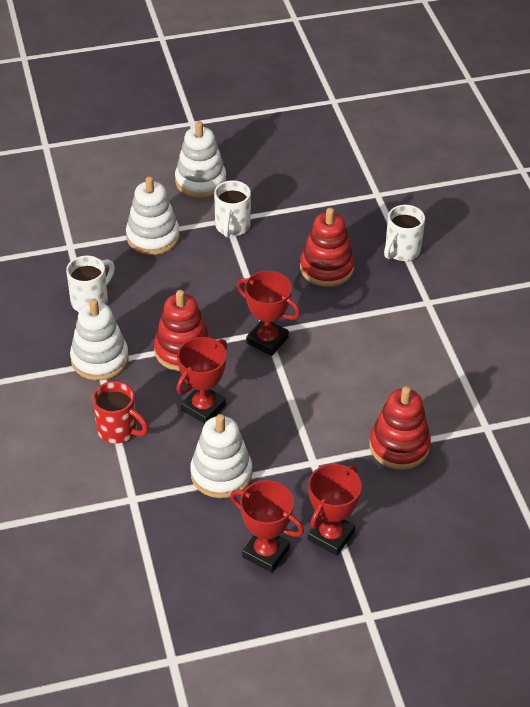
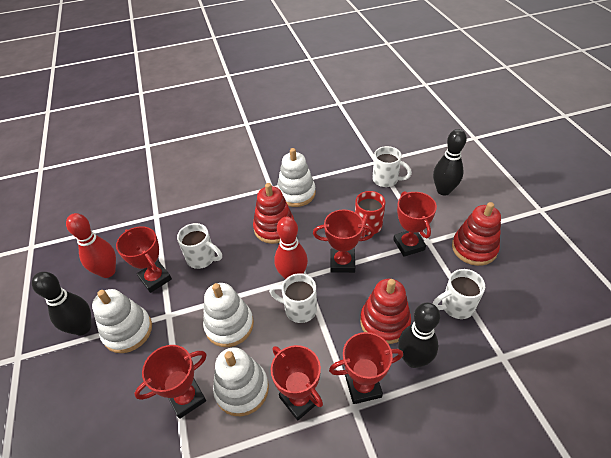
black bowling pin: none = 0 -> [32,272,91,335] [398,303,440,368] [433,129,467,196] = 3
red bowling pin: none = 0 -> [66,213,116,278] [274,217,308,279] = 2
red trophy: [176,337,227,424] [230,480,304,572] [237,271,300,356] [308,464,362,556] = 4 -> [116,226,172,293] [134,345,207,419] [271,345,323,420] [313,209,374,273] [329,332,403,404] [393,191,437,257] = 6
white mug: [66,255,115,312] [214,180,251,238] [384,205,425,261] = 3 -> [177,223,222,269] [269,273,317,323] [372,146,412,187] [433,269,485,319] = 4

